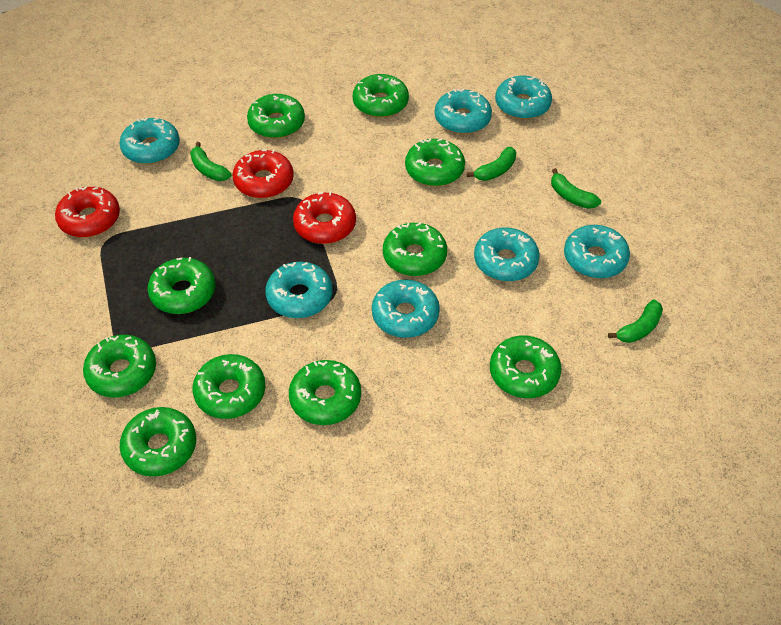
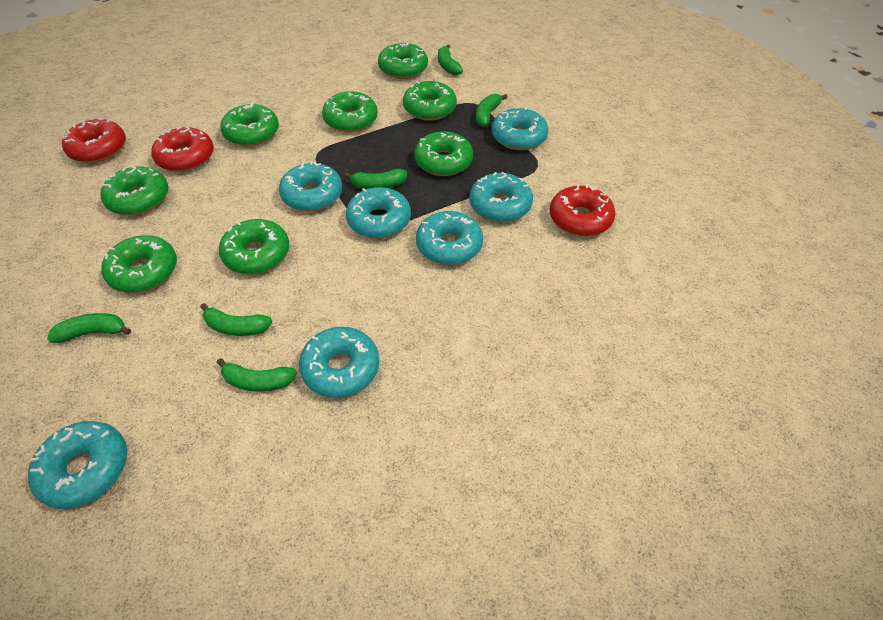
green banana: [190,142,231,181] [467,147,516,181] [551,168,601,209] [608,299,663,343] = 4 -> [47,313,131,343] [200,303,272,336] [217,358,297,392] [344,169,407,189] [438,44,463,75] [476,94,508,127] = 6
green donut: [83,335,156,398] [120,407,196,477] [148,257,215,314] [192,354,265,419] [247,94,305,139] [289,360,361,425] [353,74,409,118] [383,223,447,276] [405,139,465,186] [490,335,562,398] = 10 -> [101,166,168,215] [101,235,177,293] [219,219,289,274] [220,103,279,146] [322,91,378,132] [378,42,428,79] [403,81,457,121] [414,131,473,176] = 8

